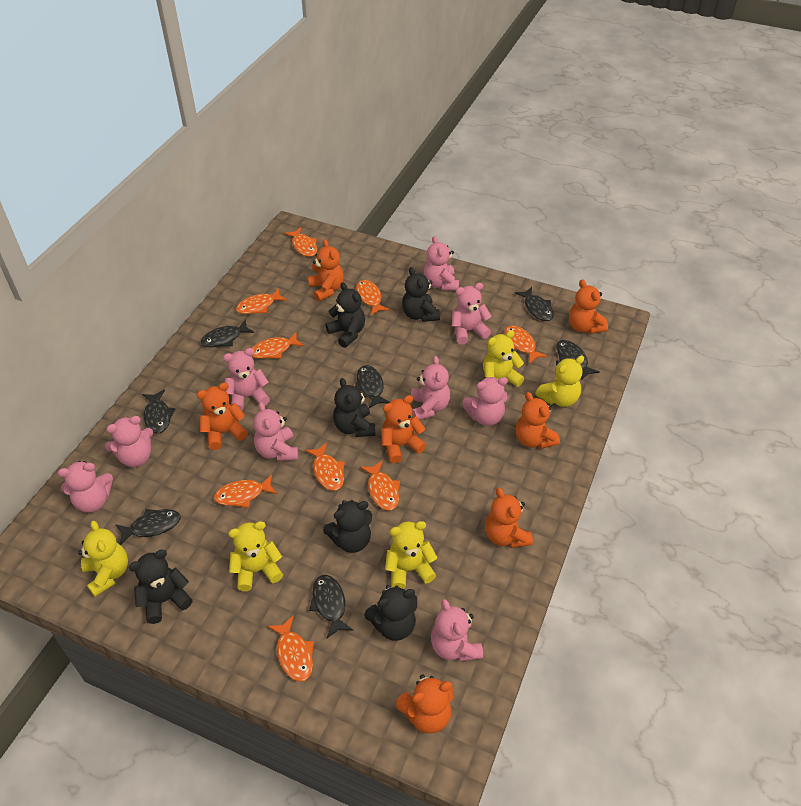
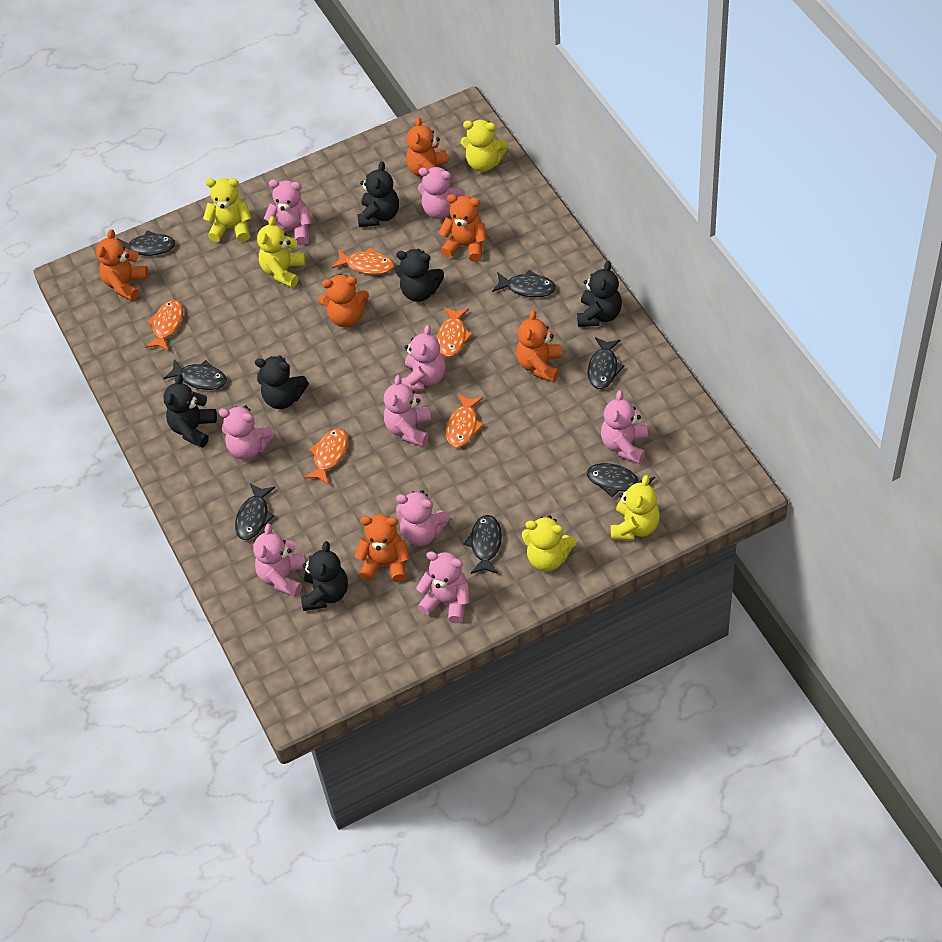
orange fish: [214,475,277,508] [236,288,287,314] [252,332,304,359] [267,615,314,682] [284,227,317,257] [305,443,345,491] [356,280,390,316] [360,460,400,510] [504,325,547,364] = 9 -> [145,300,183,351] [304,429,348,485] [332,248,394,275] [437,307,473,357] [446,394,484,447] = 5
orange teddy bear: [197,383,248,450] [308,239,344,301] [381,395,426,463] [396,674,453,734] [485,488,533,548] [516,392,560,449] [569,280,608,334] = 7 -> [96,229,148,301] [319,274,369,327] [354,514,410,582] [406,117,448,177] [439,194,487,262] [516,310,562,382] = 6

